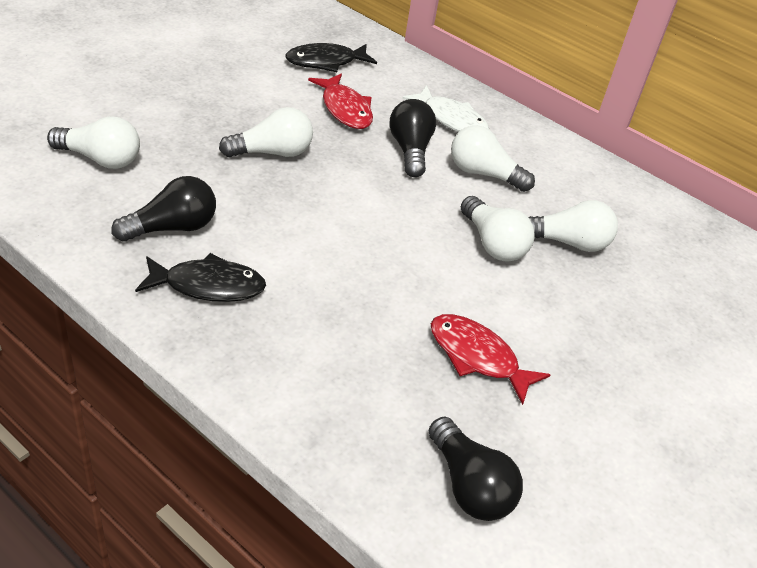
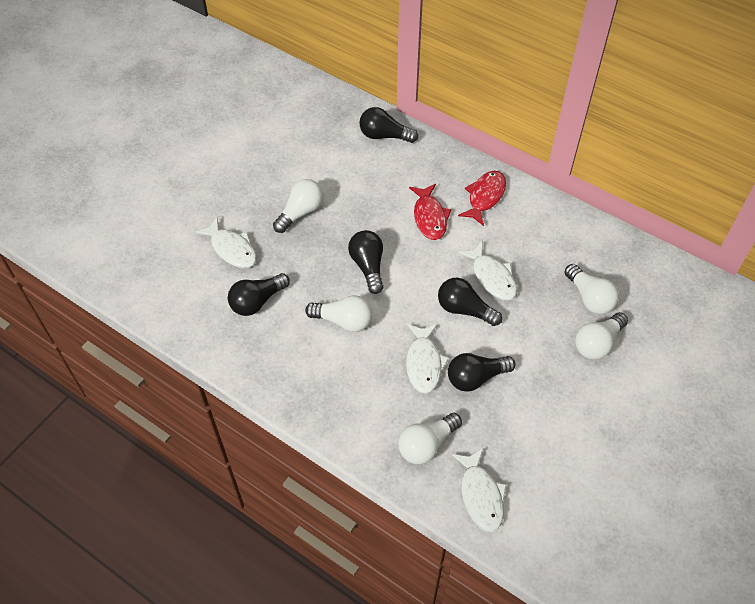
black fish: [135,253,266,302] [285,43,377,72] = 2 -> none = 0
black light bulb: [112,176,216,242] [389,99,436,177] [428,416,523,521] = 3 -> [228,273,290,316] [348,230,383,294] [359,107,418,143] [438,278,502,326] [448,353,516,392] = 5
white fish: [402,85,489,132] = 1 -> [195,217,257,268] [406,324,449,393] [452,447,507,532] [458,242,517,300] = 4

